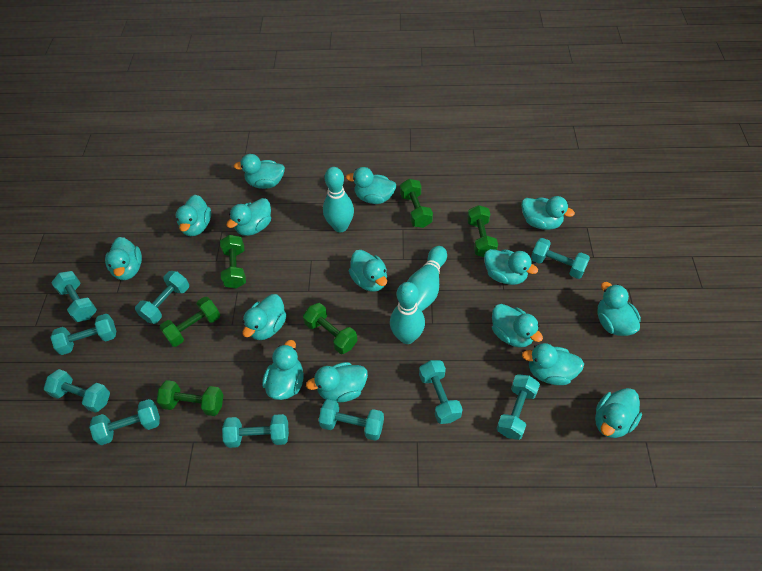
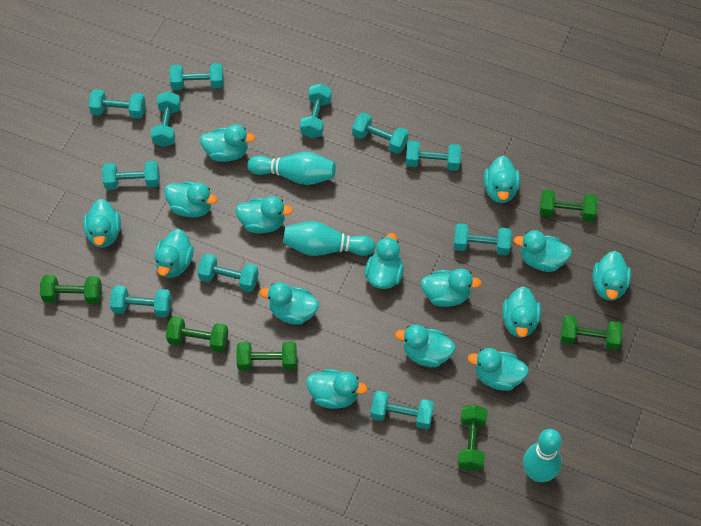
turquoise dumbbell: [44,369,110,413] [50,314,116,355] [51,271,97,322] [89,399,160,445] [135,271,189,324] [222,414,289,448] [319,399,384,441] [419,360,463,424] [496,374,540,440] [531,238,590,279] = 10 -> [89,89,146,119] [102,161,160,190] [110,285,172,317] [151,91,181,147] [169,63,224,90] [198,254,259,292] [300,84,332,138] [352,112,409,154] [371,391,434,429] [406,141,461,171] [453,223,512,255] = 11

